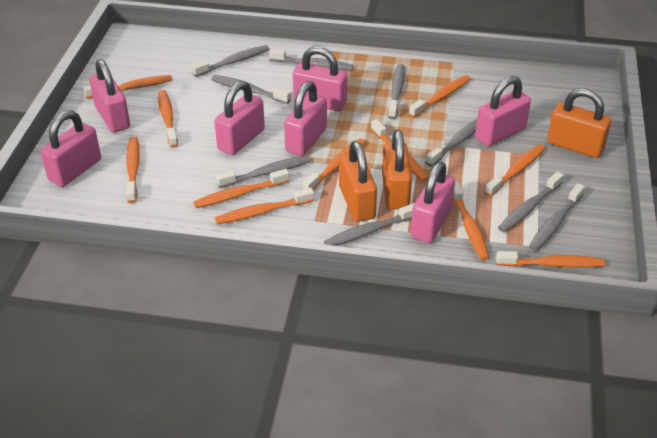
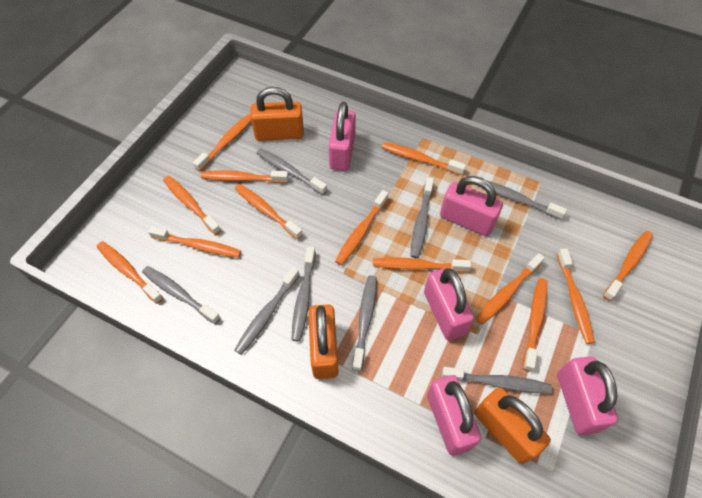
grey toothbrush: [192,45,269,77] [211,75,291,104] [216,156,310,188] [269,49,353,71] [324,203,415,246] [388,64,405,119] [425,119,477,166] [498,171,564,233] [529,183,585,251] = 9 -> [142,266,221,324] [234,267,300,355] [256,148,327,195] [291,246,316,341] [352,275,377,371] [410,177,434,258] [442,367,552,394] [488,181,567,220] = 8
orange toothbrush: [83,75,173,99] [126,137,140,203] [158,90,178,148] [194,169,289,208] [215,188,314,224] [302,139,366,190] [371,119,428,182] [409,75,471,118] [453,181,489,260] [485,144,545,197] [496,251,605,268] = 11 -> [97,241,163,304] [148,226,241,258] [163,176,221,235] [193,114,251,171] [201,170,288,183] [235,184,303,240] [335,190,388,265] [373,257,471,272] [382,142,466,175] [476,253,545,325] [523,278,547,372] [557,248,595,344] [603,231,653,301] = 13
pink padlock: [41,110,101,187] [89,59,130,133] [215,81,265,155] [284,81,327,156] [293,46,347,112] [410,162,455,243] [475,76,531,147] = 7 -> [329,102,356,171] [424,268,474,341] [427,375,481,456] [440,176,503,236] [557,356,618,435] = 5

